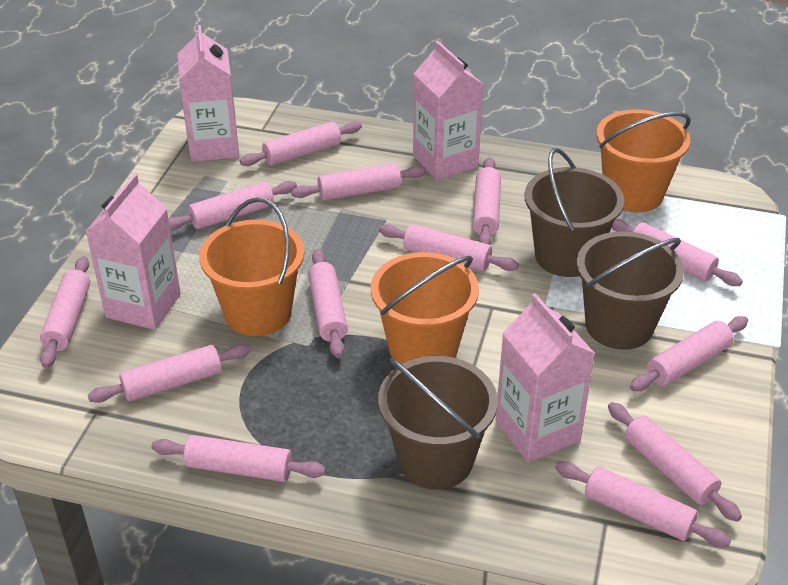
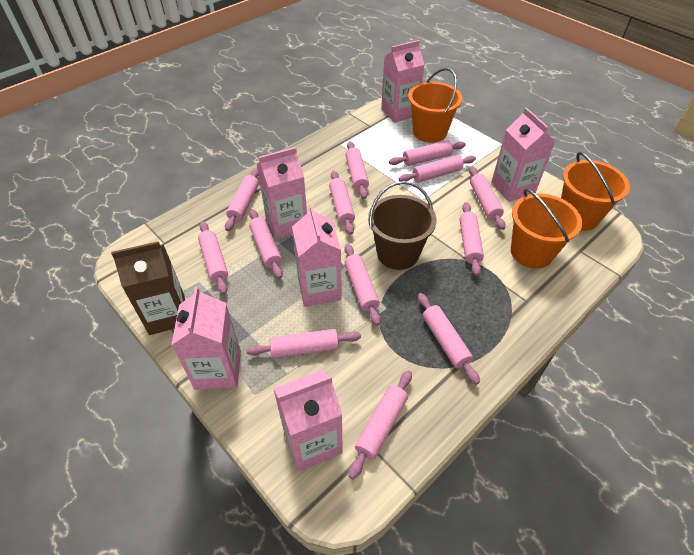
brown bucket: [378,356,498,490] [524,148,624,277] [577,231,684,350] = 3 -> [368,181,437,270] = 1
brown carton: none = 0 -> [111,241,185,335] = 1
pink carton: [85,174,181,330] [178,25,239,162] [413,40,484,181] [496,293,595,463] = 4 -> [171,287,241,390] [256,147,307,239] [273,370,343,471] [292,205,342,307] [381,40,425,123] [491,108,555,202] = 6

